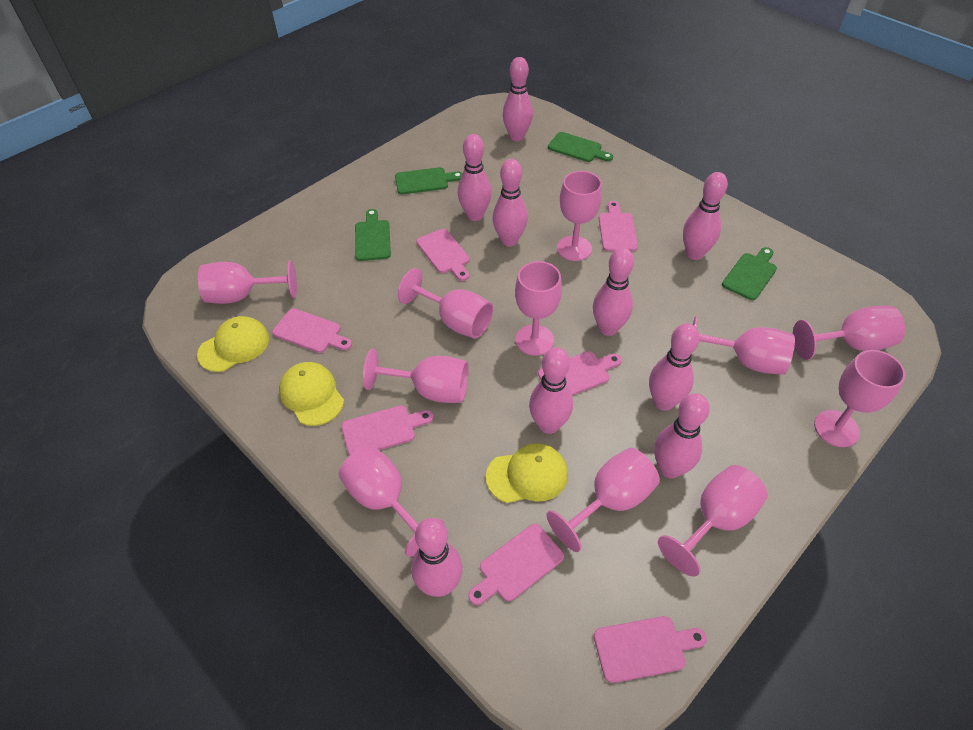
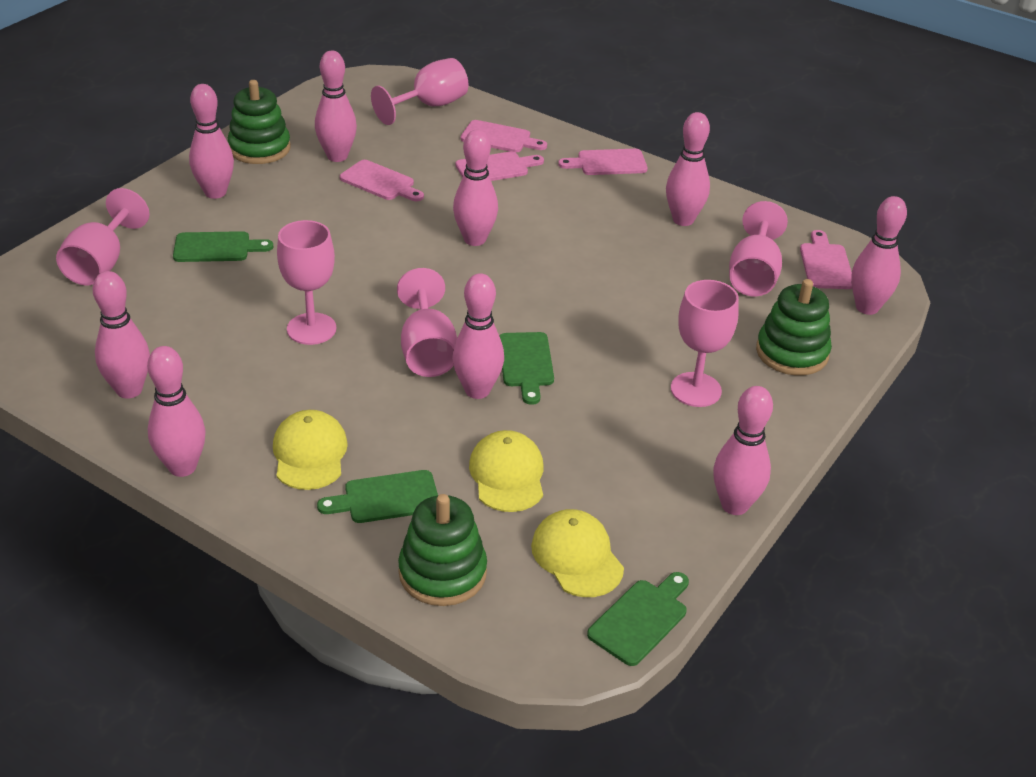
green stacking toy: none = 0 -> [228,80,291,164] [398,494,487,606] [756,279,832,375] = 3
pink cutting board: [272,308,352,353] [341,405,433,456] [416,229,470,281] [468,524,564,605] [538,351,622,395] [594,616,707,683] [599,201,638,251] = 7 -> [340,160,424,201] [455,151,544,181] [460,120,547,152] [558,149,647,175] [800,230,852,289] = 5
pink goblet: [198,260,297,304] [339,445,444,557] [363,349,469,403] [398,268,493,339] [515,261,562,356] [546,448,660,552] [557,171,602,261] [658,465,768,577] [693,316,795,375] [793,306,905,360] [814,350,905,447] = 11 -> [56,188,150,285] [277,220,336,345] [371,58,468,125] [397,268,457,377] [671,280,739,407] [729,201,788,296] = 6

